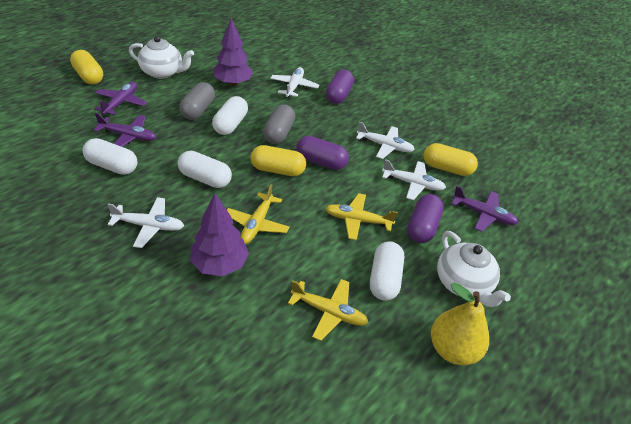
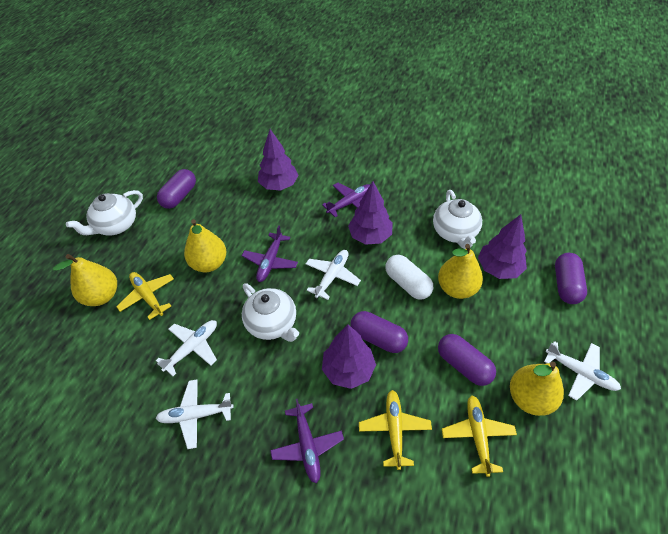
grey capsule: [179,82,215,120] [263,104,295,144] = 2 -> none = 0
purple capsule: [296,136,349,170] [326,70,354,104] [407,194,444,243] = 3 -> [157,169,196,209] [351,311,408,353] [438,334,496,386] [555,253,587,304] = 4
purple tree: [190,194,249,276] [213,18,253,86] = 2 -> [258,129,298,191] [322,325,376,389] [348,181,393,245] [478,214,527,279] = 4
white capsule: [83,138,137,175] [178,151,232,188] [212,96,248,135] [370,241,404,301] = 4 -> [385,255,433,300] = 1
white teapot: [129,36,194,79] [437,231,511,307] = 2 -> [66,190,143,235] [242,283,299,342] [433,190,482,249] = 3
yellow capsule: [70,50,103,84] [251,145,306,176] [424,143,478,176] = 3 -> none = 0
yellow pear: [431,283,489,365] = 1 -> [53,254,117,306] [184,219,227,272] [438,244,483,299] [510,362,564,416] = 4

